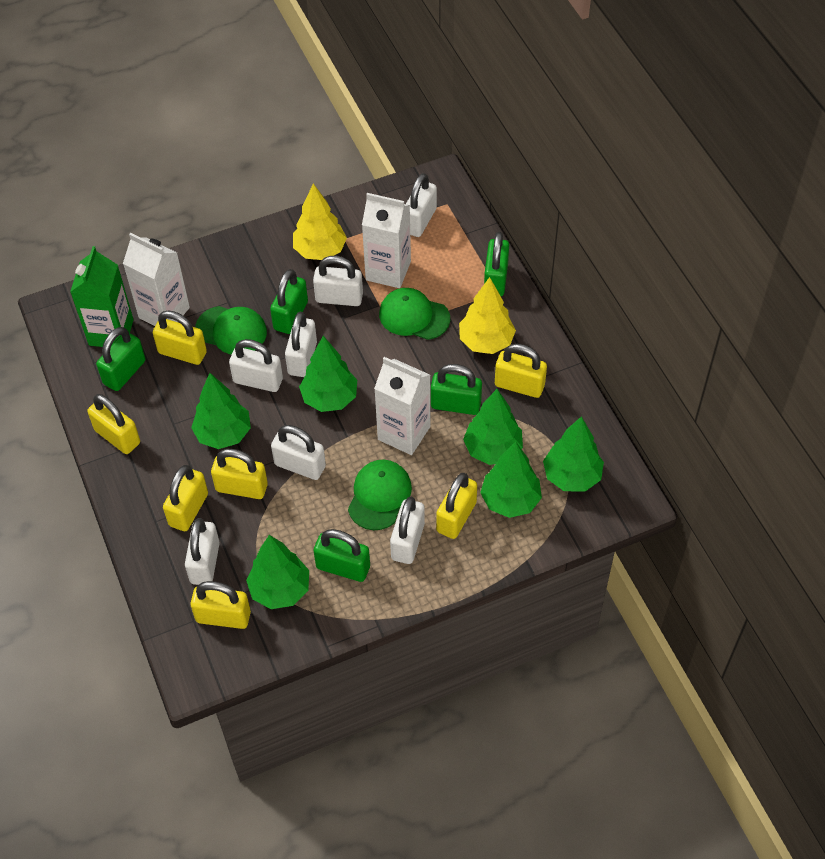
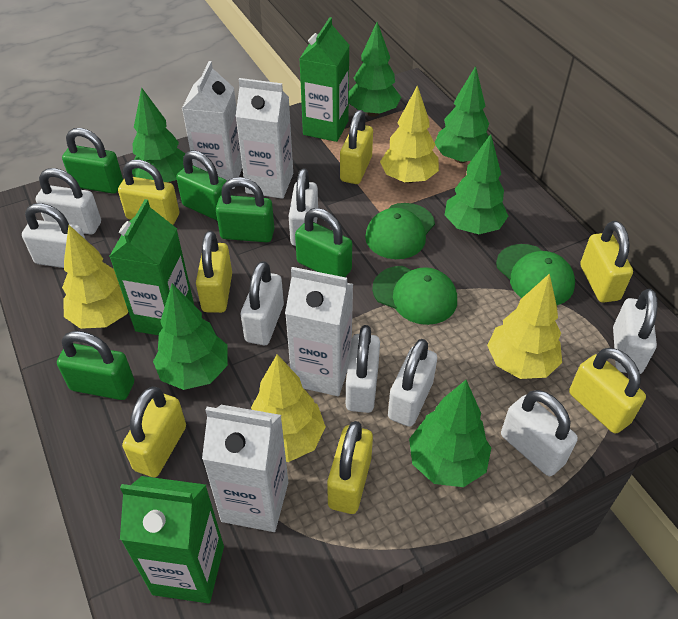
green carton: [70,246,134,347] = 1 -> [109,199,194,335] [120,476,224,603] [299,17,350,142] = 3
white carton: [123,233,190,326] [362,193,411,288] [374,357,430,455] = 3 -> [182,61,242,189] [202,405,288,532] [235,78,293,199] [285,267,353,396] = 4
white padlock: [185,518,220,585] [229,339,283,392] [271,425,326,480] [285,312,317,377] [313,256,363,306] [390,497,425,564] [406,173,437,237] = 7 -> [22,203,86,268] [36,168,101,235] [241,261,284,345] [289,168,318,246] [346,325,380,413] [388,339,437,427] [501,390,578,476] [613,289,658,374] = 8
yellow tree: [293,183,347,260] [459,277,516,354] = 2 -> [62,225,128,329] [251,354,326,462] [380,86,439,183] [487,273,562,379] = 4

